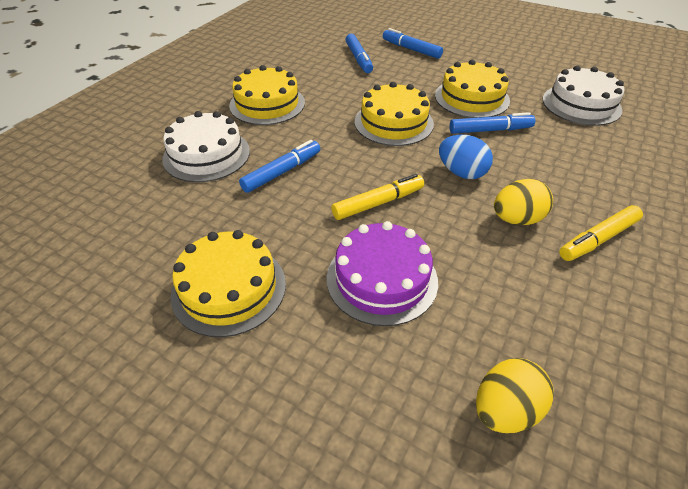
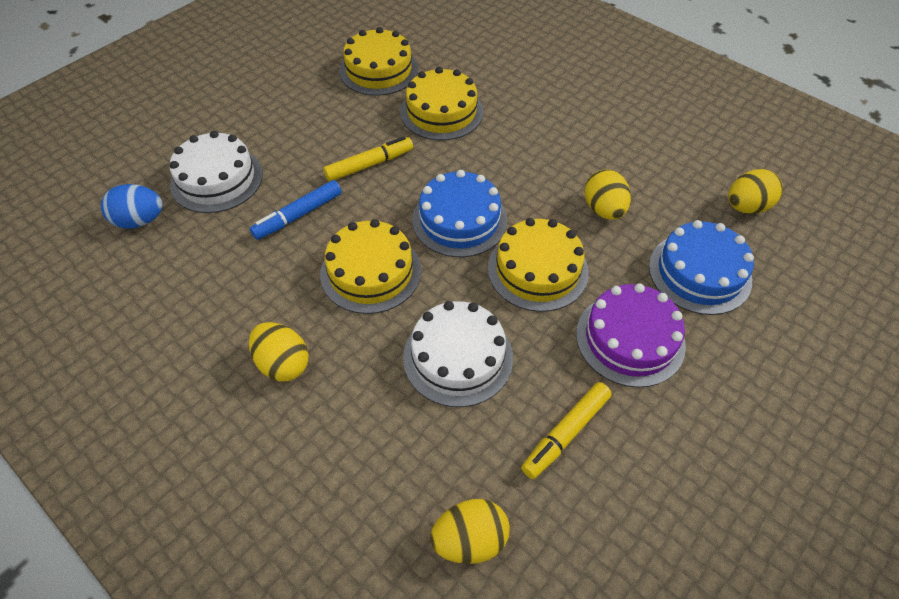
blue cake: none = 0 -> [412,170,507,257] [649,220,754,315] = 2
blue marker: [239,140,320,193] [345,34,373,73] [383,28,443,59] [449,112,535,134] = 4 -> [250,180,342,240] = 1
yellow egg: [476,358,554,433] [494,179,553,225] = 2 -> [249,322,309,382] [430,499,510,564] [584,169,631,220] [728,169,783,214] = 4

